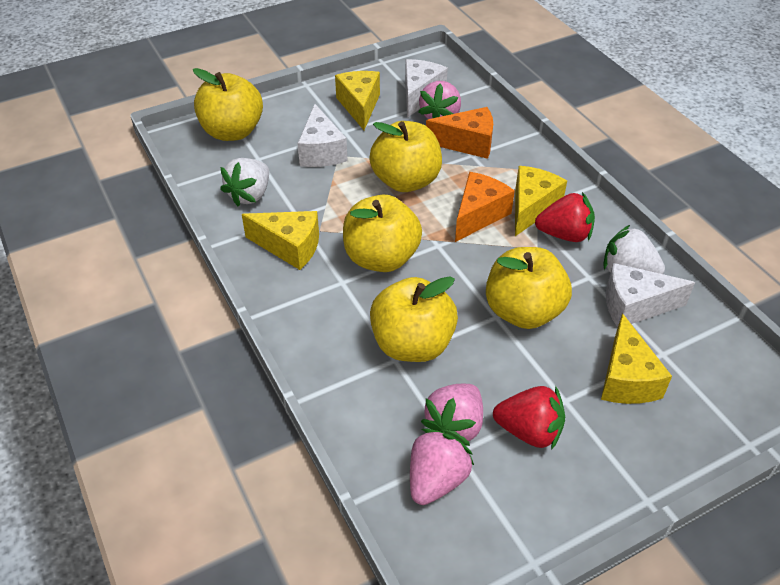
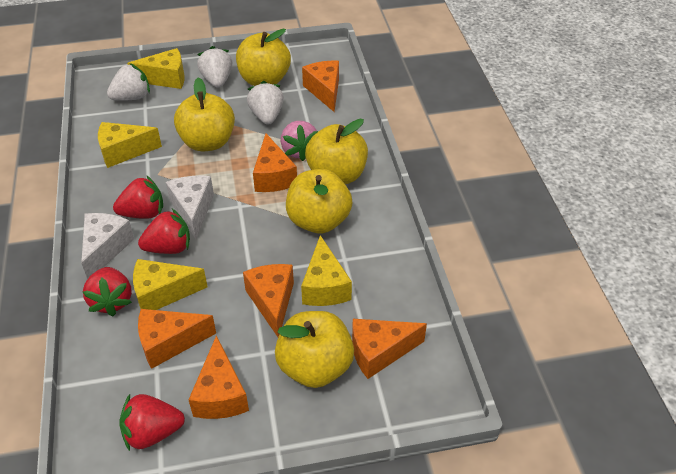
orange cheese: [426,107,493,159] [455,172,515,242] = 2 -> [138,309,216,369] [189,335,249,419] [243,264,294,337] [253,134,297,192] [302,61,339,112] [352,319,427,379] = 6
pink strawberry: [410,429,474,505] [418,81,461,119] [421,384,483,446] = 3 -> [281,121,318,161] = 1
red strawberry: [493,386,565,450] [535,192,595,242] = 2 -> [83,267,132,316] [113,175,163,219] [119,394,185,451] [138,209,190,254] = 4
white cheese: [297,104,348,167] [405,59,448,118] [606,263,695,327] = 3 -> [81,213,134,279] [166,176,214,239] = 2
white strawberry: [220,158,269,206] [603,225,665,274] = 2 -> [107,63,150,101] [197,46,233,88] [247,81,284,125] = 3

